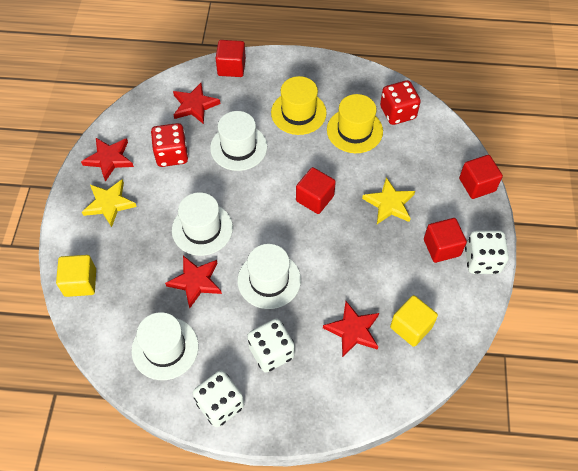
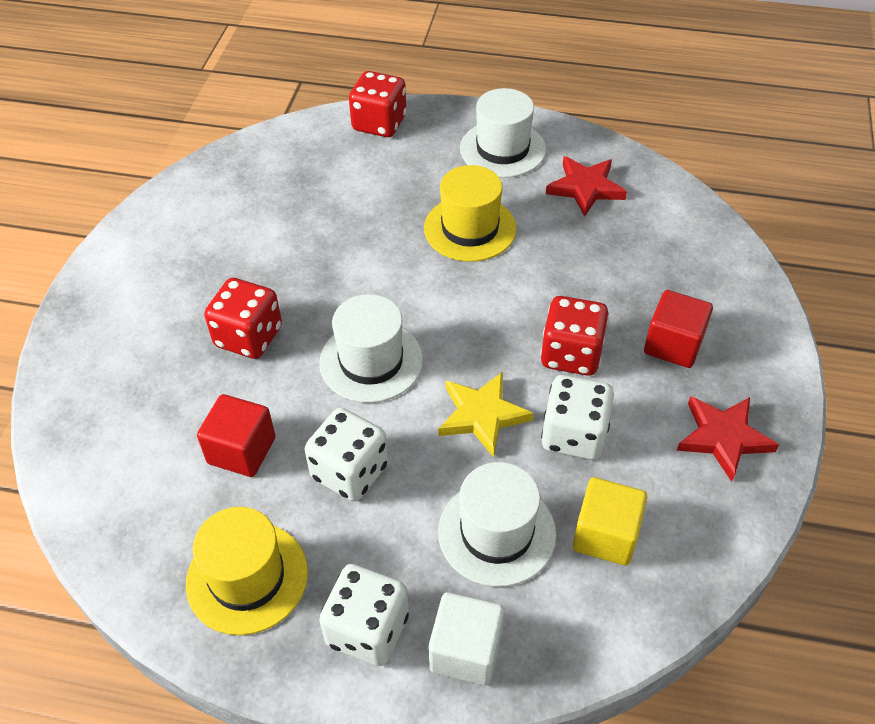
red cube: [216,40,246,77] [296,167,336,214] [424,218,467,263] [459,155,503,199] = 4 -> [197,394,276,477] [644,290,713,368] = 2
red dice: [151,123,188,167] [380,80,421,125] = 2 -> [204,278,282,359] [349,71,407,137] [541,296,609,376] = 3
red star: [81,138,134,182] [165,256,222,308] [173,83,220,124] [323,301,379,357] = 4 -> [546,156,627,217] [677,396,779,482] = 2
white cube: none = 0 -> [428,592,504,685] = 1
white hat: [131,312,199,380] [172,192,233,256] [210,111,267,171] [237,244,301,309] = 4 -> [319,294,423,403] [438,462,556,587] [460,88,546,178] = 3
yellow cube: [56,255,96,297] [390,295,438,347] = 2 -> [573,477,647,565] = 1
yellow star: [82,179,137,227] [362,177,415,224] = 2 -> [438,372,534,457] = 1

